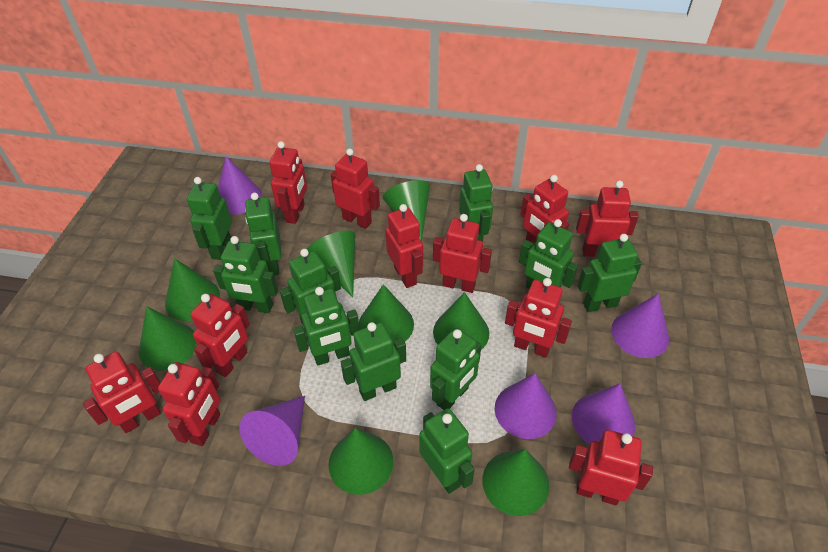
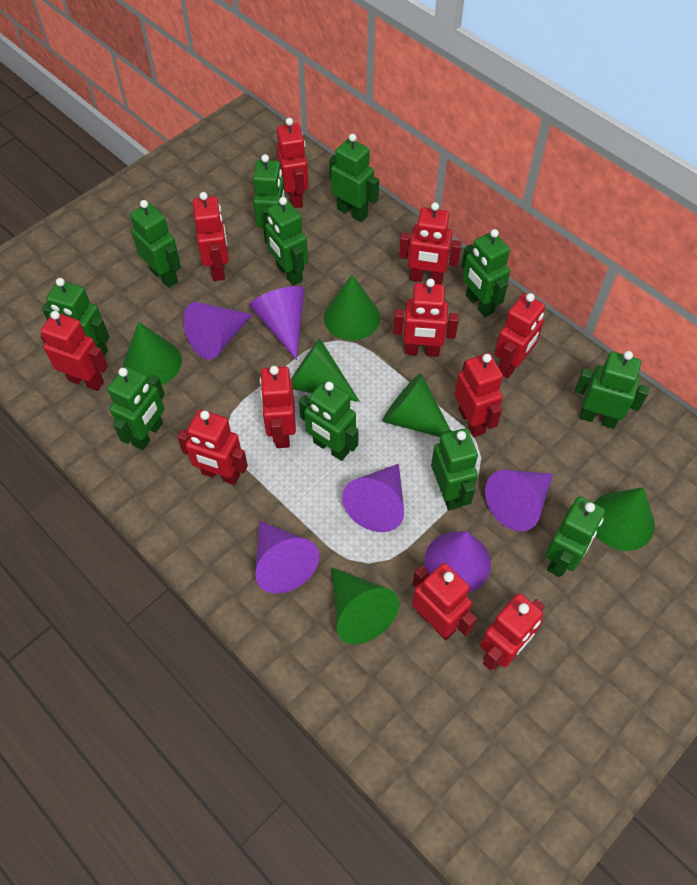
green cone: [139,307,197,371] [165,258,220,321] [307,231,355,297] [328,428,394,495] [359,284,414,344] [383,180,430,241] [433,292,489,350] [482,449,549,516] = 8 -> [123,322,182,385] [291,338,360,402] [324,275,380,340] [332,568,399,644] [382,373,450,437] [594,487,655,551] = 6
purple cone: [218,156,262,215] [239,396,305,466] [495,373,557,439] [572,384,635,444] [611,294,669,358] = 5 -> [183,302,253,360] [249,286,305,360] [255,521,319,594] [342,464,404,532] [425,531,491,593] [485,470,553,531] = 6

